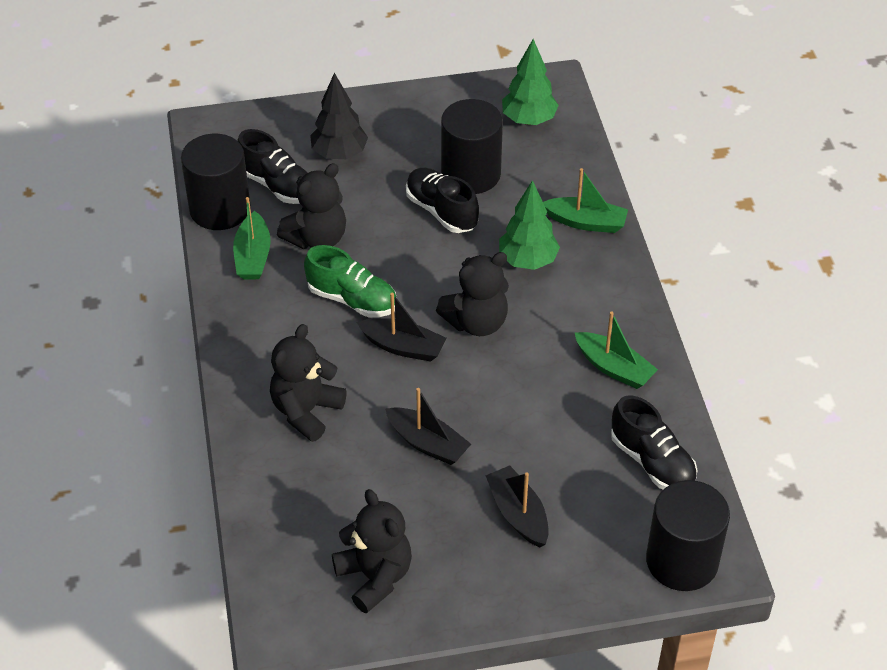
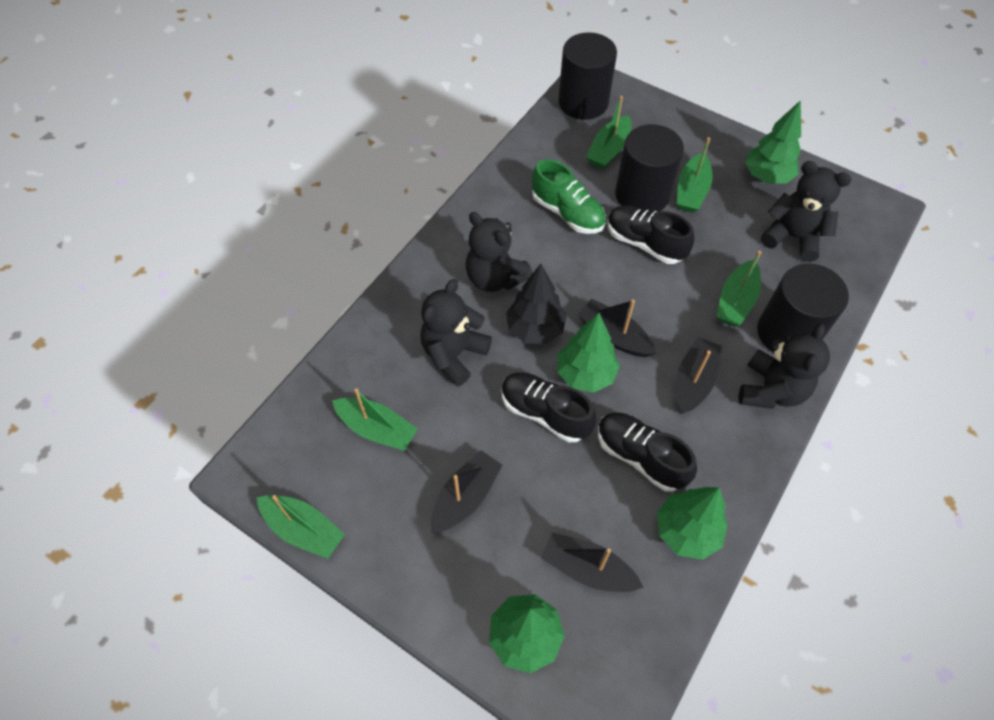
black boat: [357,293,446,362] [385,388,471,465] [486,466,549,547] = 3 -> [431,450,503,533] [541,532,643,592] [578,299,656,357] [676,337,722,414] = 4
green boat: [233,197,271,279] [543,168,628,233] [575,311,658,389] = 3 -> [256,495,345,559] [332,388,418,451] [586,96,632,169] [677,137,713,213] [716,251,762,326] = 5
green tree: [499,180,560,270] [502,39,559,125] = 2 -> [489,594,565,673] [557,313,620,393] [657,487,728,560] [745,100,801,184] = 4

